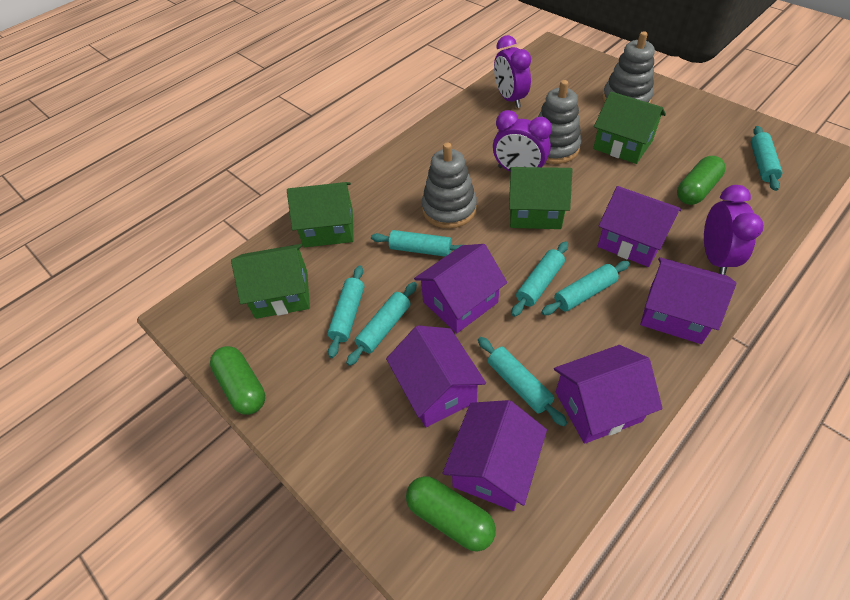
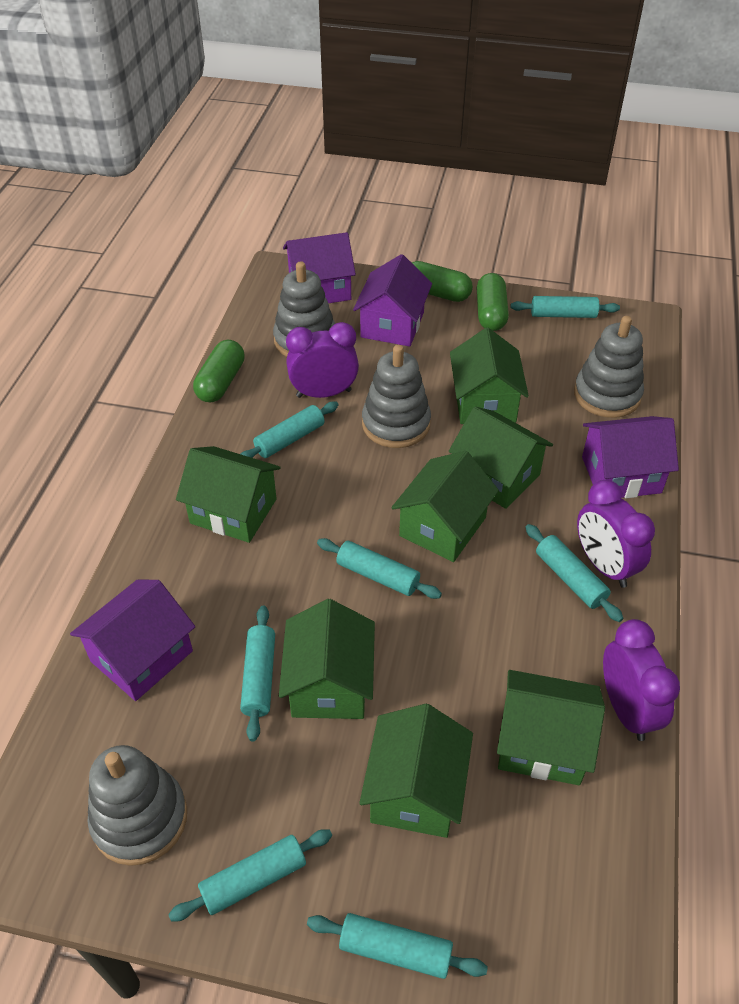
green house: [231,244,310,319] [287,182,354,248] [509,167,572,229] [593,91,666,164] = 4 -> [176,446,280,543] [279,599,375,719] [359,704,473,838] [391,451,499,562] [449,407,553,509] [450,328,529,424] [497,670,605,785] = 7
grey stacking toy: [422,143,477,228] [538,80,581,164] [602,31,655,103] = 3 -> [87,745,187,866] [273,261,335,357] [362,345,431,448] [574,316,644,418] = 4
purple house: [386,325,486,427] [414,244,507,333] [442,400,547,511] [554,345,663,444] [598,186,682,267] [640,257,736,344] = 6 -> [70,580,195,701] [283,232,356,303] [353,254,432,347] [582,416,679,498] = 4

